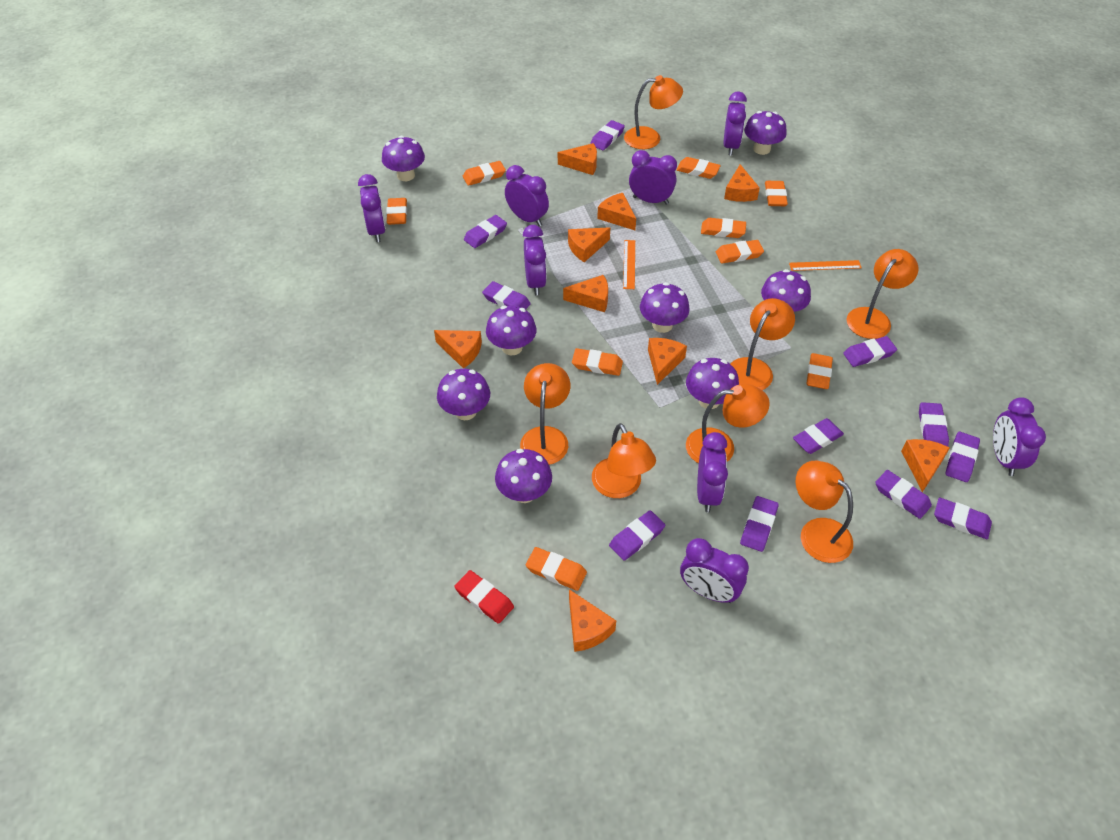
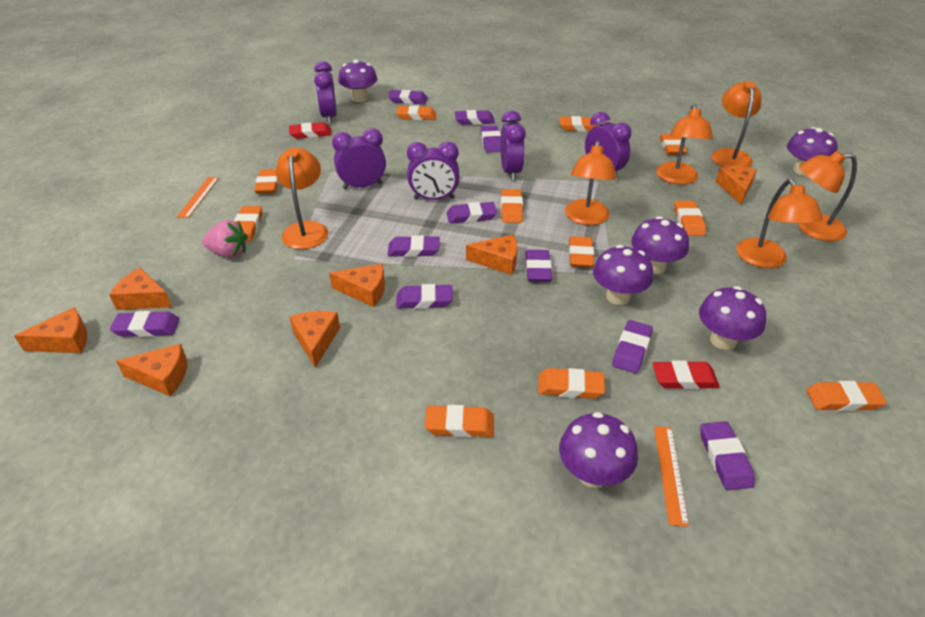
orange cheese: [434,330,482,369] [558,143,597,175] [563,275,608,312] [568,227,610,262] [569,589,616,652] [597,193,636,230] [648,338,687,385] [724,164,760,202] [901,439,950,492] = 9 -> [14,307,87,353] [109,268,172,310] [116,344,187,396] [290,311,340,368] [329,264,385,307] [466,235,517,275] [716,166,757,204] = 7
orange eraser: [386,198,407,225] [463,161,506,186] [526,547,587,591] [572,348,623,376] [676,157,721,179] [701,218,746,238] [716,240,764,263] [765,181,788,206] [806,353,833,389] = 9 -> [234,206,262,242] [254,169,279,194] [396,105,437,120] [425,405,494,438] [501,189,523,223] [538,368,605,399] [559,116,598,132] [569,236,594,268] [660,134,687,155] [674,201,706,236] [806,381,887,411] = 11
orange lamp: [520,363,570,465] [592,423,656,498] [624,75,683,149] [686,384,770,463] [730,298,795,390] [796,461,853,563] [847,249,918,339] = 7 -> [276,148,328,249] [565,141,617,225] [656,104,713,185] [711,81,761,168] [736,179,823,268] [798,151,857,241] = 6
pink strawberry: none = 0 -> [202,220,248,258] = 1
purple clock: [358,174,386,242] [505,165,549,226] [523,225,547,295] [629,150,677,205] [680,538,749,603] [697,432,728,512] [724,91,747,156] [993,397,1046,476] = 8 -> [314,61,337,124] [332,128,386,189] [407,141,459,200] [500,111,526,181] [585,112,631,180] = 5
purple eraser: [464,215,507,248] [482,281,531,310] [590,120,625,150] [609,510,665,561] [740,496,779,552] [793,418,844,454] [843,336,897,367] [875,470,932,519] [919,402,949,447] [934,497,992,539] [945,432,980,482] = 11 -> [110,311,179,337] [388,90,428,104] [388,235,439,257] [396,284,453,309] [447,202,497,224] [455,110,495,125] [480,126,501,153] [526,250,552,282] [612,320,653,374] [700,421,755,490] = 10
purple mushroom: [382,136,425,181] [437,369,490,420] [486,306,537,355] [495,449,552,503] [640,282,690,333] [686,358,739,409] [744,111,787,155] [761,269,811,312] = 8 -> [338,60,377,102] [559,412,638,488] [593,245,653,305] [631,216,689,274] [699,286,766,350] [787,127,838,176] = 6
red eraser: [454,570,514,624] = 1 -> [289,122,332,139] [652,360,720,390] = 2

